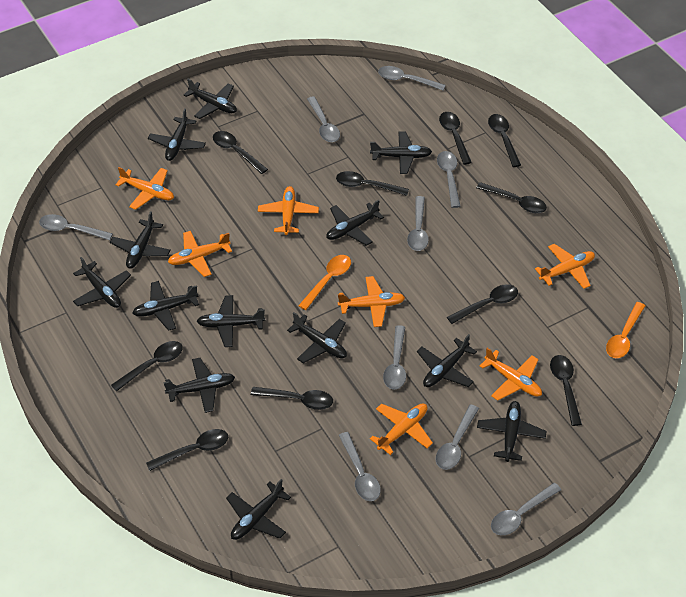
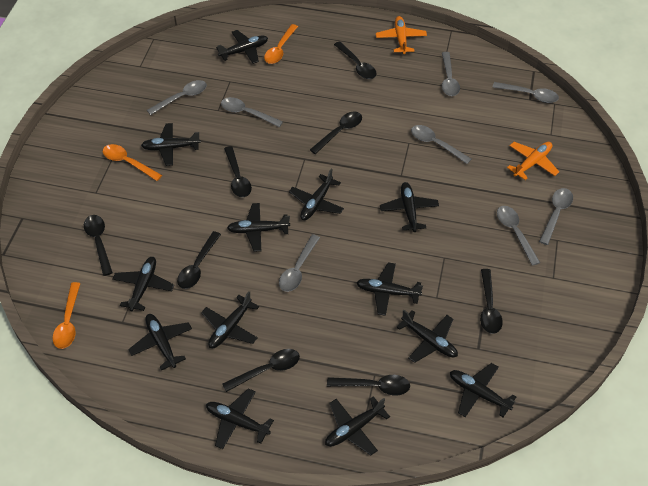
black spoon: [111,341,183,392] [146,429,228,471] [213,131,268,174] [251,387,333,410] [336,171,409,196] [439,112,472,165] [447,284,518,324] [476,182,547,213] [488,114,521,167] [550,355,582,426] = 10 -> [84,215,113,276] [177,231,221,289] [222,349,300,392] [224,146,252,197] [310,112,362,154] [327,375,410,396] [334,41,376,79] [480,269,503,334] = 8
grey spoon: [39,214,113,240] [307,96,340,142] [339,432,381,501] [378,66,446,90] [383,325,406,390] [407,196,429,251] [436,404,479,470] [437,151,461,208] [491,483,561,535] = 9 -> [147,80,207,115] [221,97,283,127] [279,234,320,292] [411,125,471,164] [442,52,460,96] [492,82,559,103] [497,206,540,266] [539,188,573,245] = 8
orange plane: [115,167,174,210] [168,231,232,277] [258,186,319,235] [338,276,405,327] [370,403,433,455] [480,348,542,401] [535,244,595,289] = 7 -> [376,16,427,54] [507,142,559,180] = 2
orange spoon: [298,255,351,310] [606,302,645,358] = 2 -> [53,282,80,349] [103,144,162,181] [264,24,298,64] = 3

